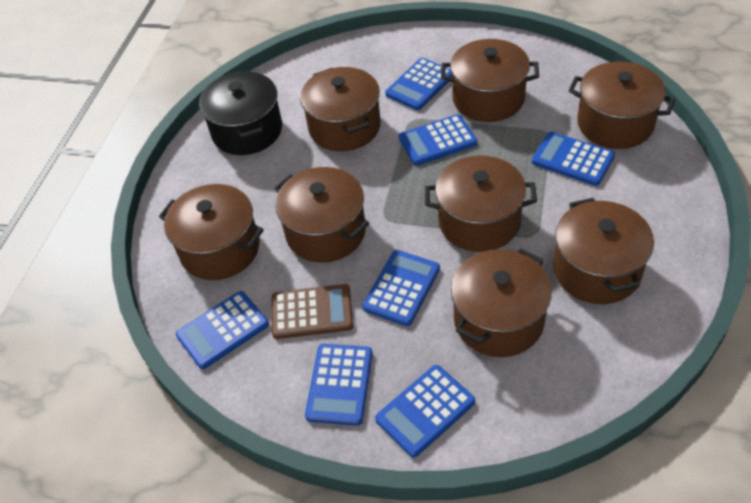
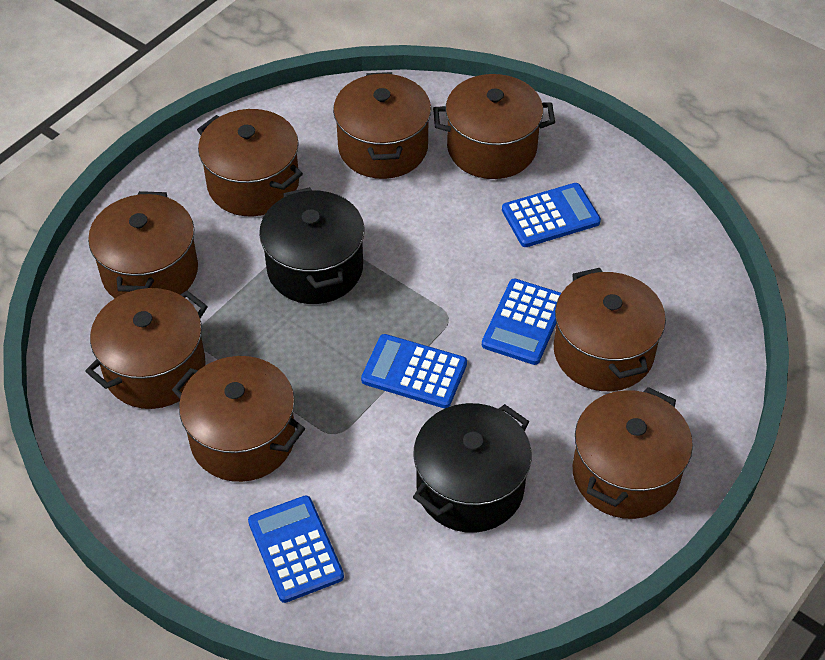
black pot: [199,71,282,155] = 1 -> [259,187,365,304] [413,403,532,533] = 2
blue calculator: [176,291,269,369] [305,344,373,426] [363,250,440,326] [375,365,475,458] [385,58,452,110] [399,114,477,166] [532,132,615,186] = 7 -> [248,495,344,603] [361,334,467,408] [482,279,561,365] [502,183,601,247] = 4
brown calculator: [271,284,353,339] = 1 -> none = 0

